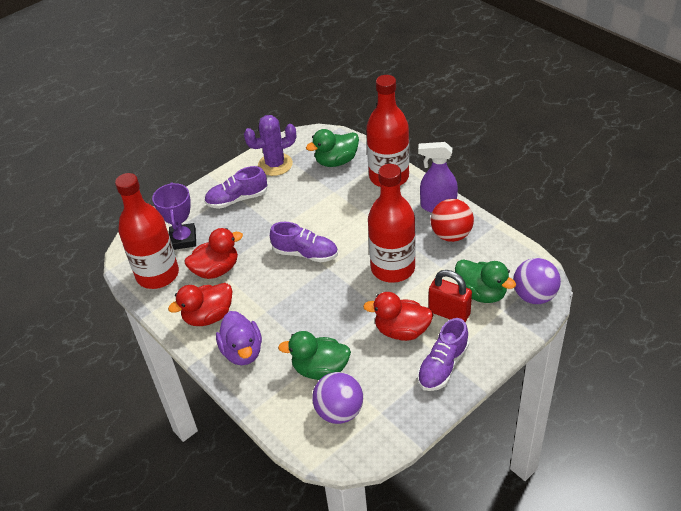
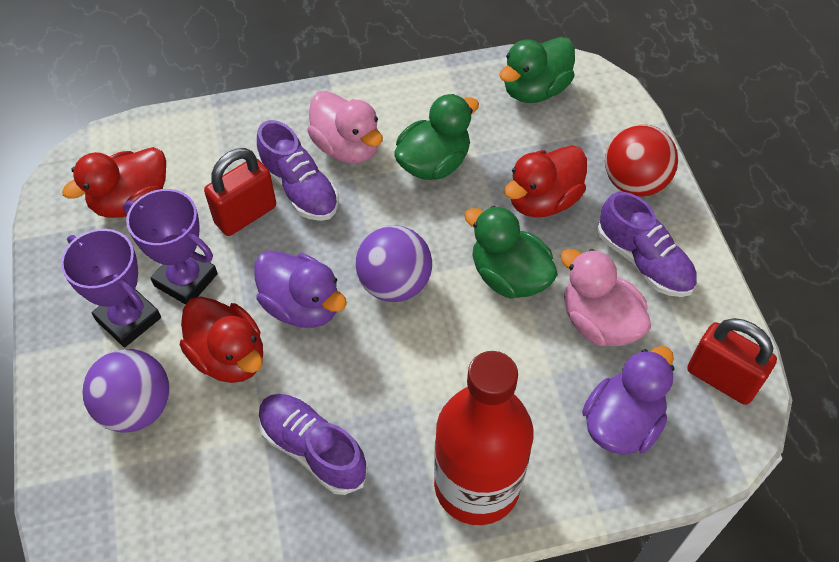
pink duck: none = 0 -> [307,91,383,163] [561,249,651,346] = 2
purple cactus: [244,115,296,176] = 1 -> none = 0
purple duck: [216,311,262,365] = 1 -> [254,250,347,328] [582,346,674,455] = 2
purple spray bottle: [418,142,458,213] = 1 -> none = 0
purple trophy: [152,182,196,250] = 1 -> [61,229,161,347] [123,189,218,305] = 2
red bottle: [115,173,179,289] [366,75,409,187] [368,164,416,283] = 3 -> [434,351,534,525] = 1
red padlock: [428,270,472,322] = 1 -> [204,148,276,236] [687,318,777,405] = 2

